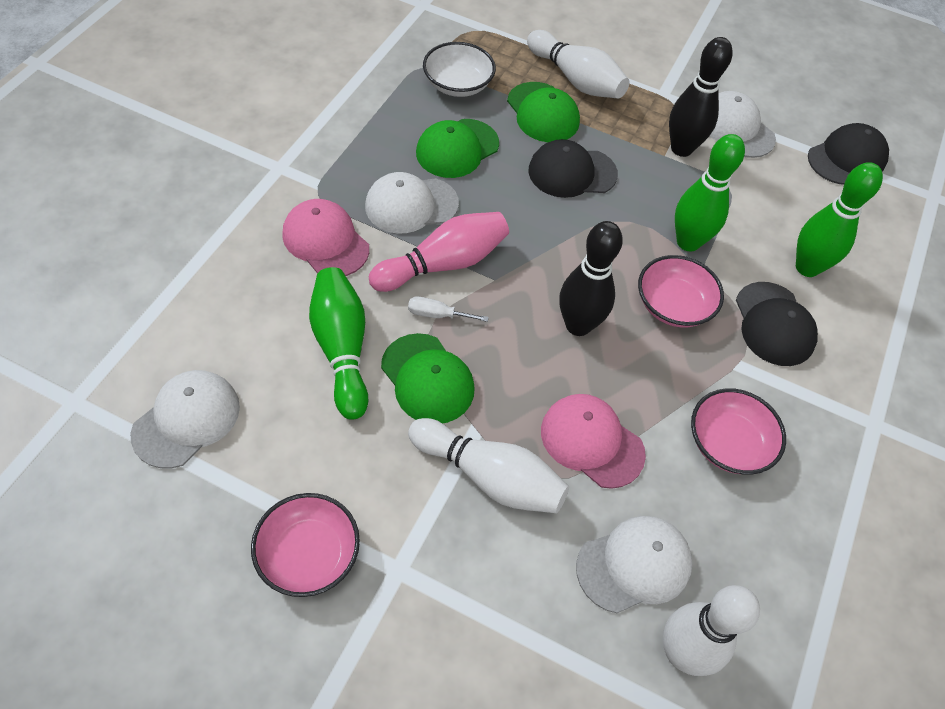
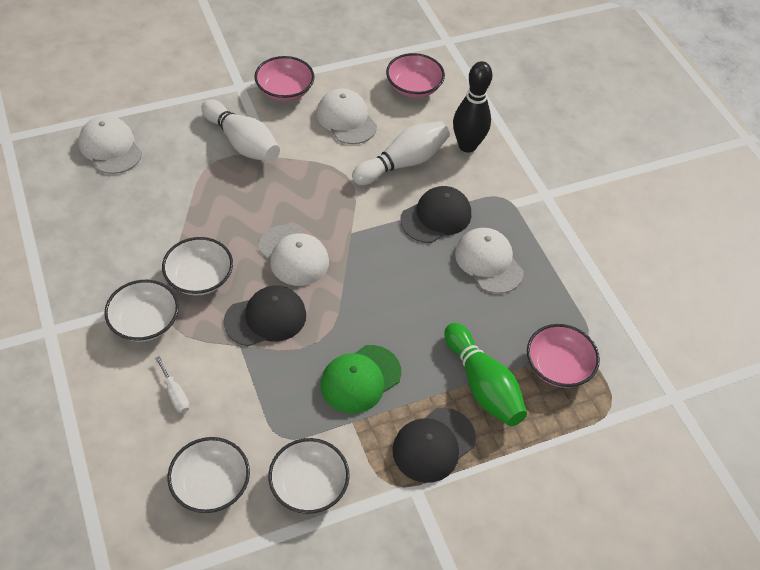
black bowling pin: [559,221,623,336] [669,37,733,157] = 2 -> [453,61,492,153] = 1
green bowling pin: [309,267,368,420] [675,134,745,251] [796,162,883,277] = 3 -> [444,323,527,426] = 1
green cap: [381,333,475,424] [416,119,499,178] [507,82,580,142] = 3 -> [320,345,401,413] = 1
pink bowling pin: [369,212,509,292] = 1 -> none = 0
pink cap: [282,199,369,276] [541,394,646,489] = 2 -> none = 0
white bowl: [423,42,496,97] = 1 -> [104,280,179,342] [162,237,233,295] [168,437,250,513] [268,438,350,514] = 4
white bowling pin: [408,418,569,513] [527,30,629,99] [663,585,760,676] = 3 -> [201,99,280,162] [352,121,450,185] = 2

